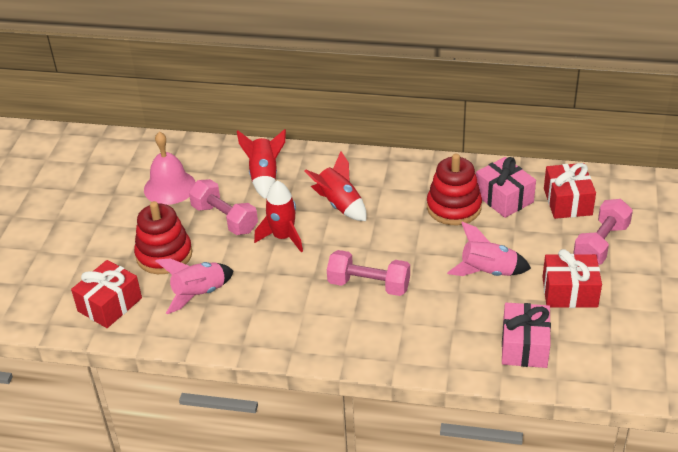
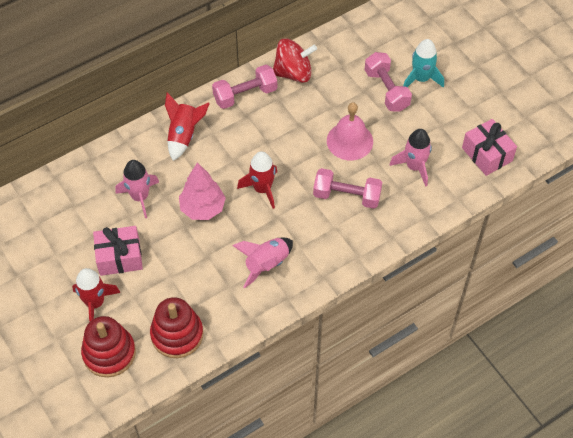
pink rocket: [156,258,233,314] [447,222,531,276] = 2 -> [115,160,159,218] [232,238,293,288] [389,129,432,187] = 3
pink tree: none = 0 -> [179,163,226,220] = 1
red gift: [71,260,142,328] [542,249,602,308] [544,163,596,219] = 3 -> none = 0
red spinning top: none = 0 -> [273,38,317,83] = 1
turquoise rocket: none = 0 -> [403,39,444,88] = 1

